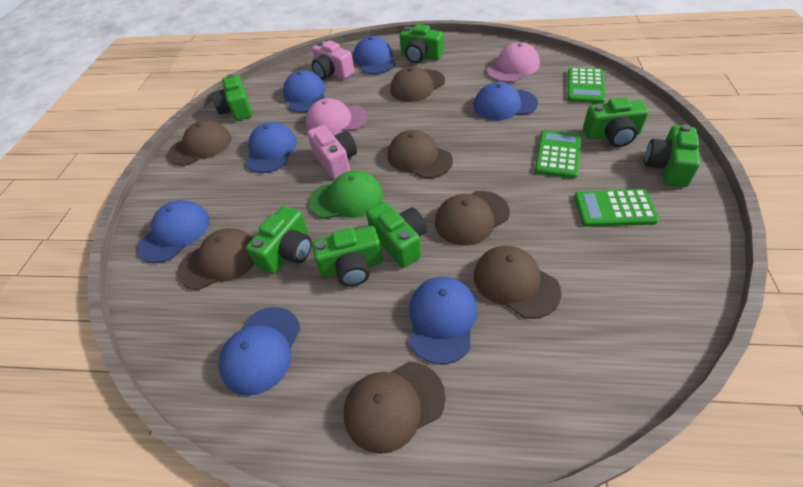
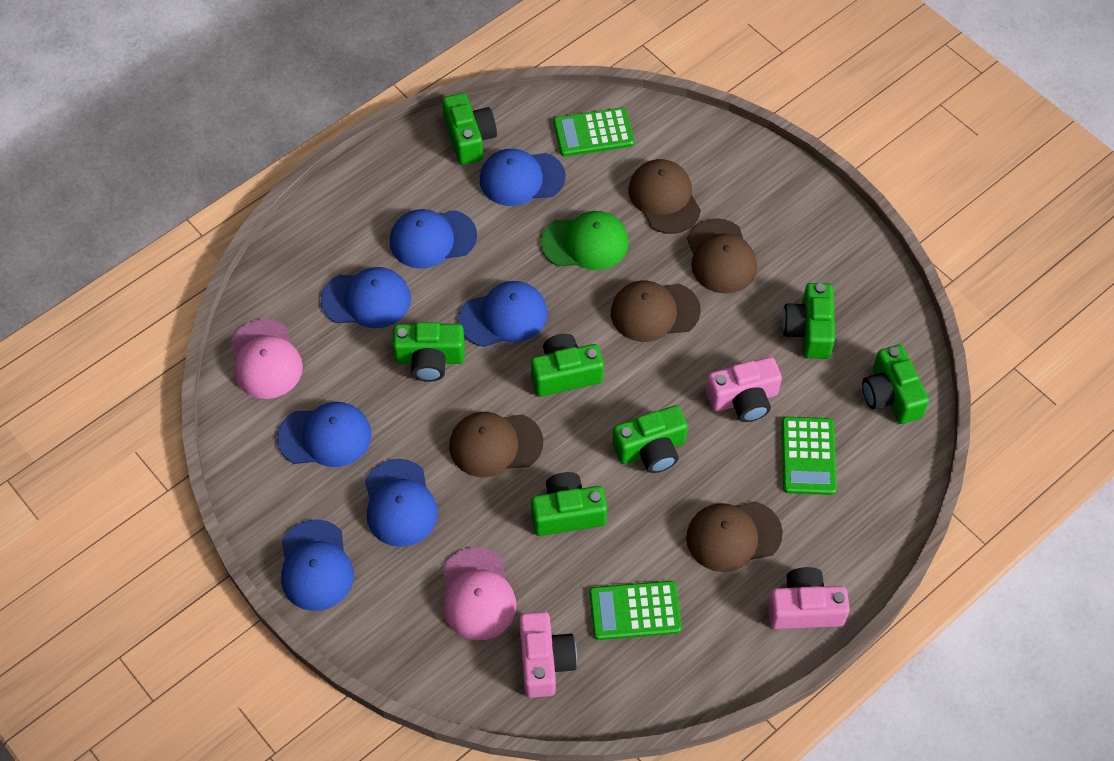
brown cap: [167,120,231,166] [178,228,254,290] [344,362,446,454] [388,130,453,179] [390,66,445,102] [435,191,510,246] [474,246,562,319] = 7 -> [449,412,543,477] [611,281,701,342] [628,159,701,234] [686,501,783,572] [687,218,757,294] = 5
pink camera: [307,125,357,179] [312,40,355,80] = 2 -> [519,612,577,698] [706,357,782,422] [768,567,850,629] = 3

